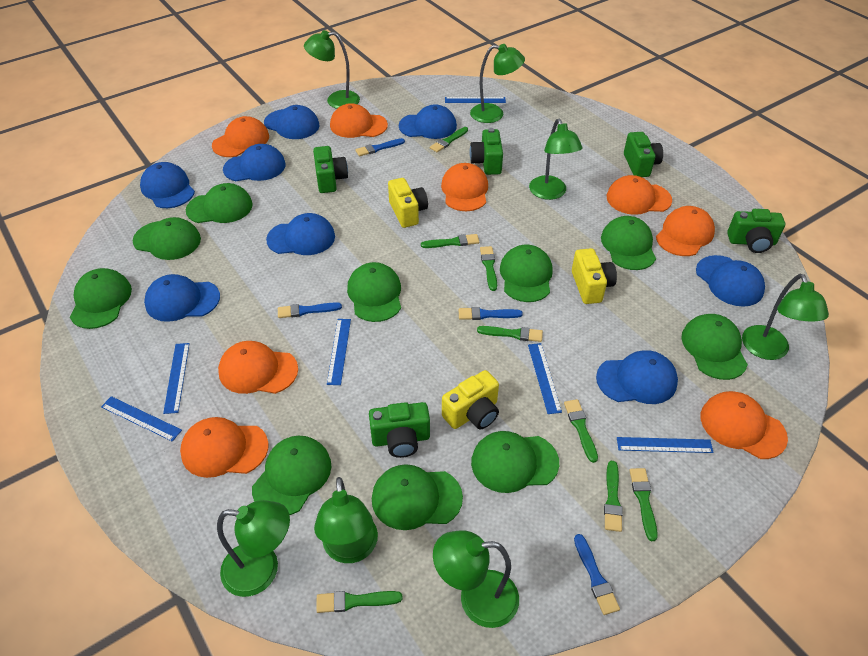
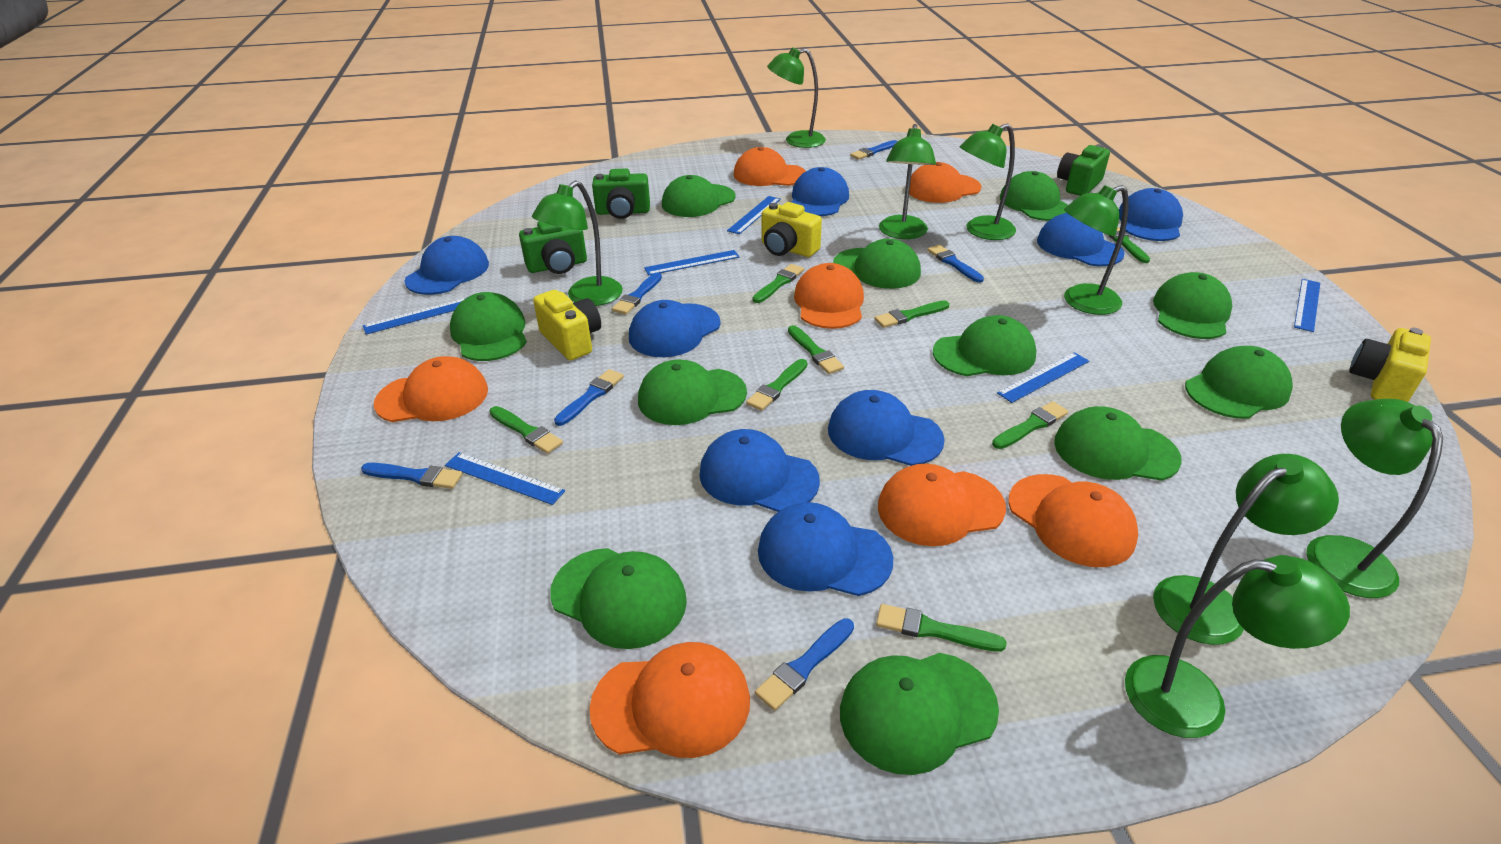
blue brush: [278,302,342,318] [355,138,405,156] [458,307,523,320] [574,534,620,615] = 4 -> [361,463,463,489] [554,369,624,426] [612,272,662,314] [755,618,854,711] [850,140,897,160] [927,245,984,283] = 6
green camera: [313,146,348,193] [369,402,430,458] [470,128,503,175] [624,132,663,177] [727,209,785,253] = 5 -> [519,221,587,274] [592,168,650,219] [1057,144,1110,196] = 3
green cap: [70,268,132,329] [133,217,201,260] [186,183,253,223] [252,436,332,515] [347,262,401,322] [372,464,463,530] [471,431,559,493] [500,244,553,302] [601,216,656,270] [681,314,748,380] = 10 -> [450,292,527,361] [550,548,687,649] [638,359,747,425] [662,175,736,217] [833,239,921,289] [840,653,999,775] [933,315,1036,376] [1000,171,1068,221] [1054,406,1182,481] [1153,272,1232,339] [1185,346,1293,419] = 11
green lamp: [217,500,290,597] [304,30,360,109] [314,477,378,563] [433,530,519,628] [470,44,525,123] [529,119,583,200] [742,274,829,360] = 7 -> [532,180,623,306] [767,47,826,148] [879,124,936,239] [960,124,1016,240] [1064,185,1129,315] [1125,555,1350,738] [1153,454,1339,645] [1306,399,1443,598] = 8
orange cap: [180,417,269,478] [212,116,269,157] [218,341,298,394] [330,103,388,138] [441,163,488,211] [607,175,672,215] [656,206,715,256] [701,391,788,459] = 8 -> [374,356,488,422] [589,642,750,758] [734,147,806,186] [794,263,864,329] [878,464,1006,546] [909,162,981,203] [1008,474,1138,567] = 7

